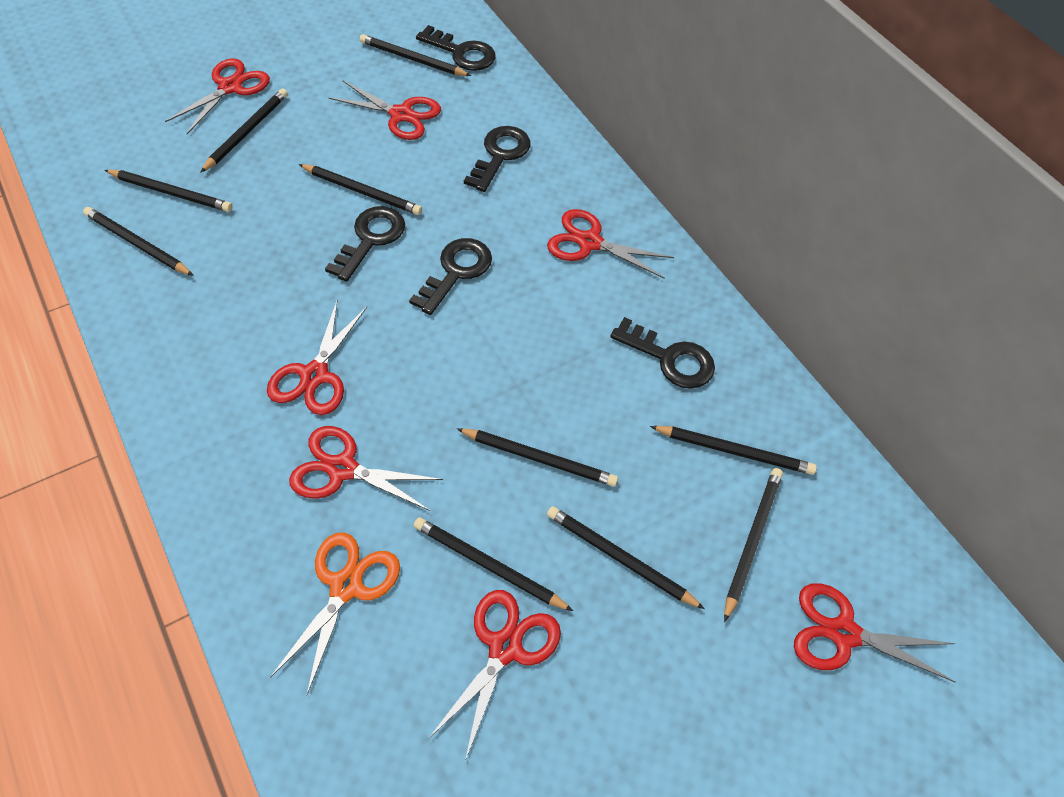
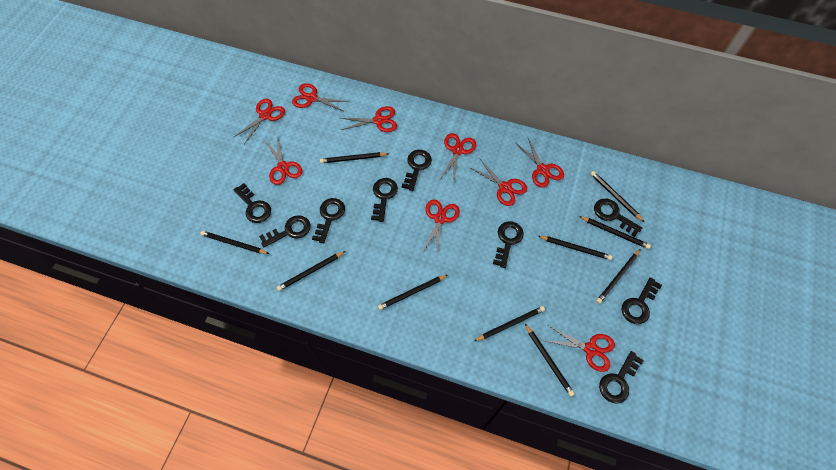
black key: [325,206,405,282] [409,238,492,315] [416,25,496,71] [464,126,531,192] [610,317,715,389] = 5 -> [233,183,271,223] [259,215,311,247] [312,198,345,243] [371,178,398,222] [402,150,432,191] [493,221,524,268] [594,199,642,237] [599,351,644,404] [622,277,662,324] = 9
orange scissors: [270,533,400,694] = 1 -> none = 0
red scissors: [165,58,270,134] [267,299,367,415] [289,426,443,511] [328,81,441,140] [428,590,561,761] [547,209,674,279] [794,583,956,682] = 7 -> [234,99,285,144] [264,135,302,185] [292,83,350,112] [340,106,397,132] [422,200,460,256] [440,133,476,181] [471,158,527,206] [515,138,564,188] [546,325,615,372] = 9

